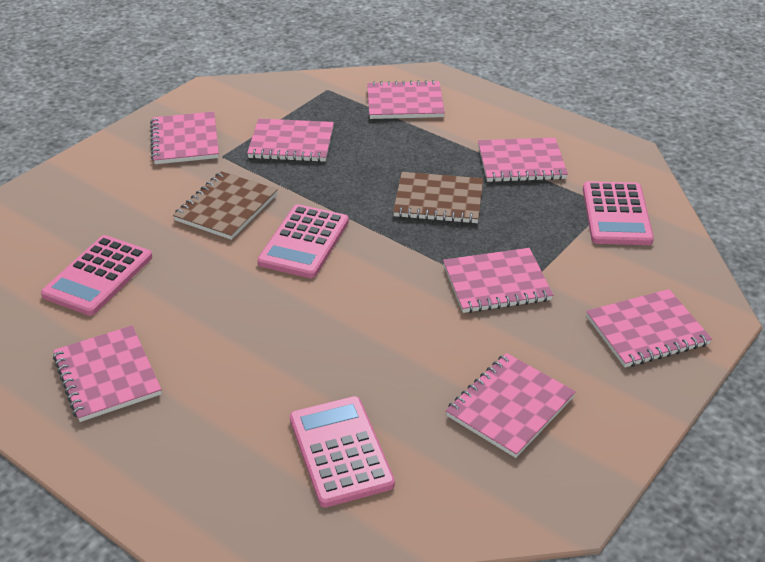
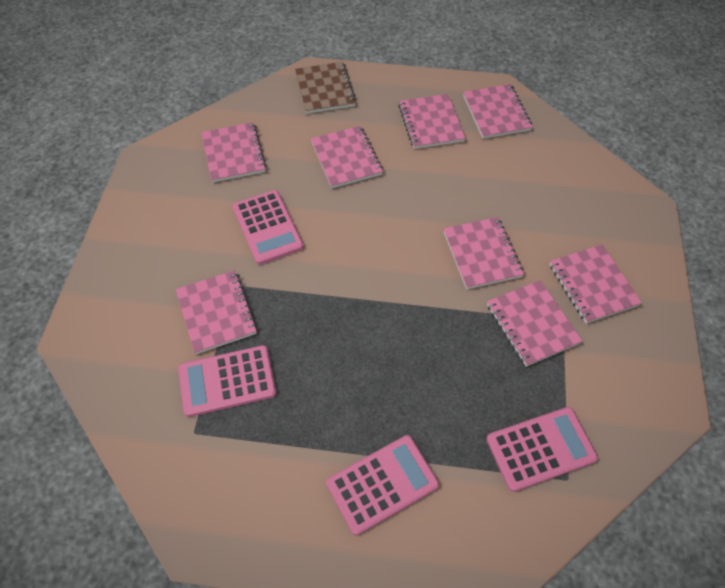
brown notebook: [173,171,278,240] [393,172,483,224] = 2 -> [295,62,356,114] = 1

